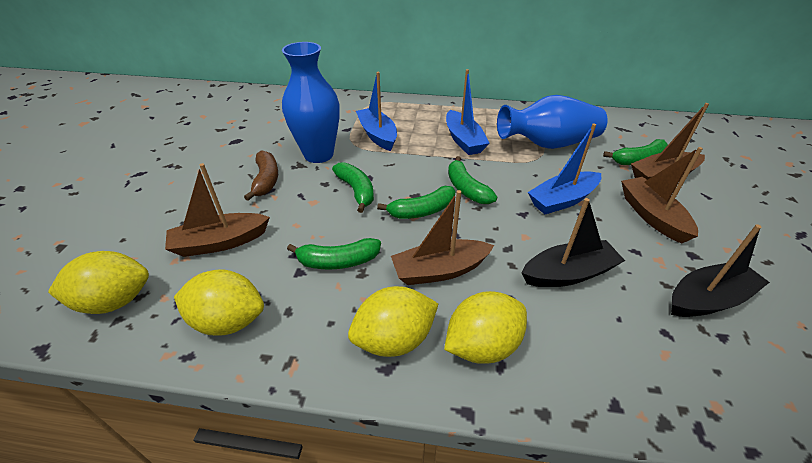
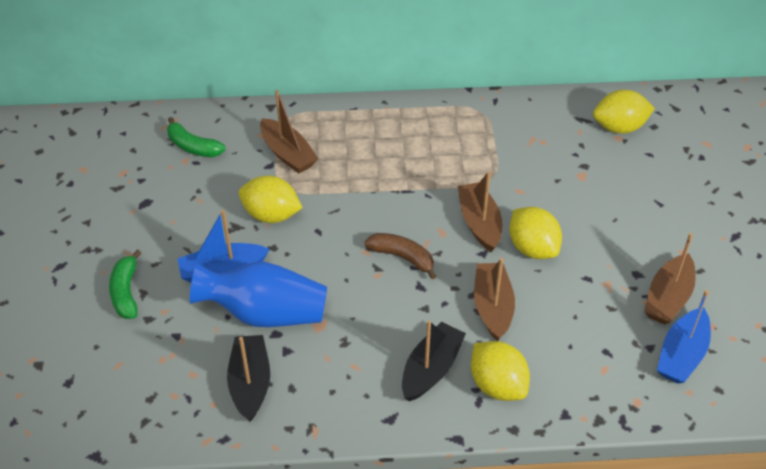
blue boat: [356,72,397,151] [446,69,490,155] [528,123,601,214] = 3 -> [178,210,270,283] [657,290,711,384] = 2
blue vase: [282,42,340,163] [497,95,608,149] = 2 -> [190,262,327,327] = 1
green banana: [287,238,381,269] [332,162,374,213] [377,186,456,219] [448,156,497,204] [603,139,668,165] = 5 -> [109,250,141,319] [167,117,226,157] = 2

